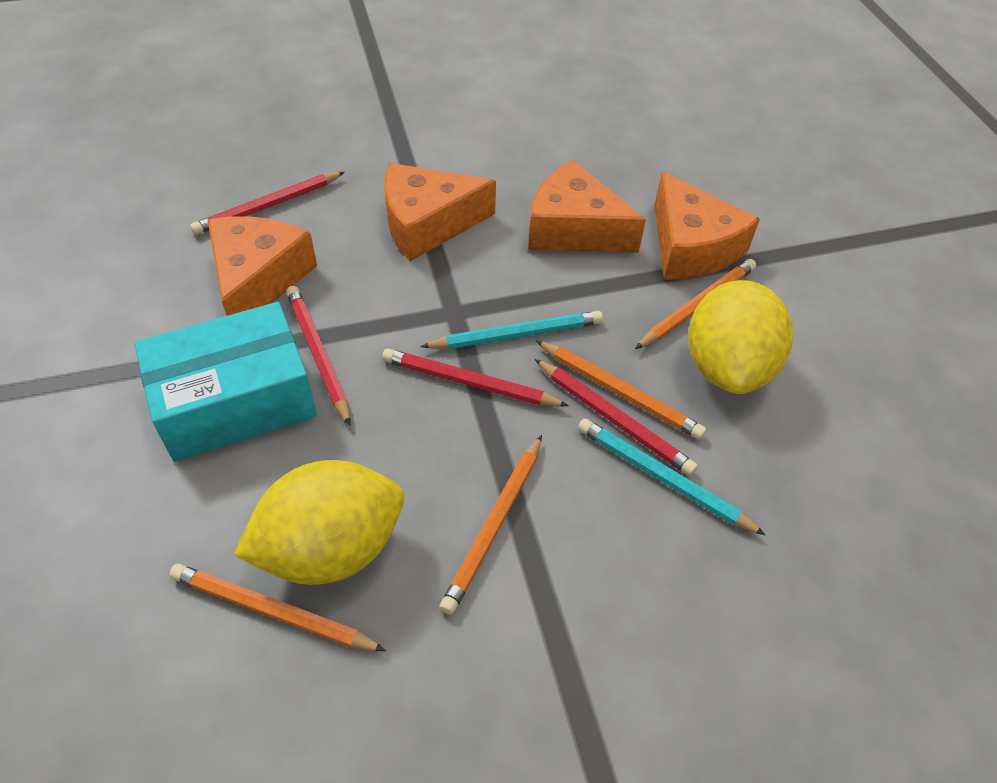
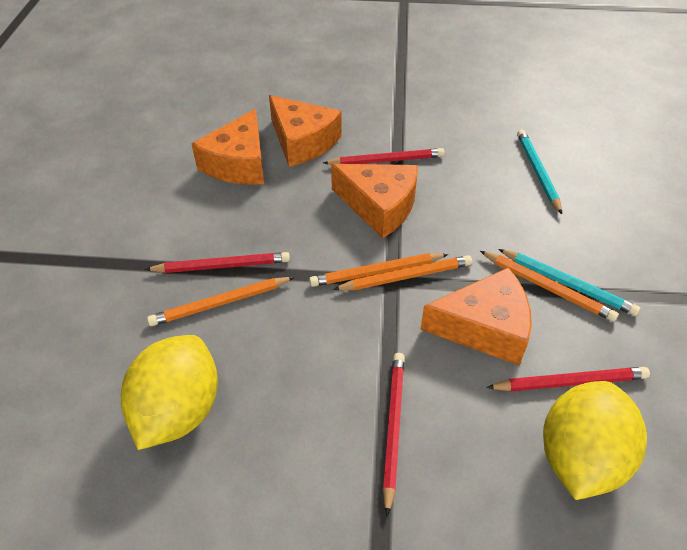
turquoise box: [134,302,317,462] = 1 -> none = 0

